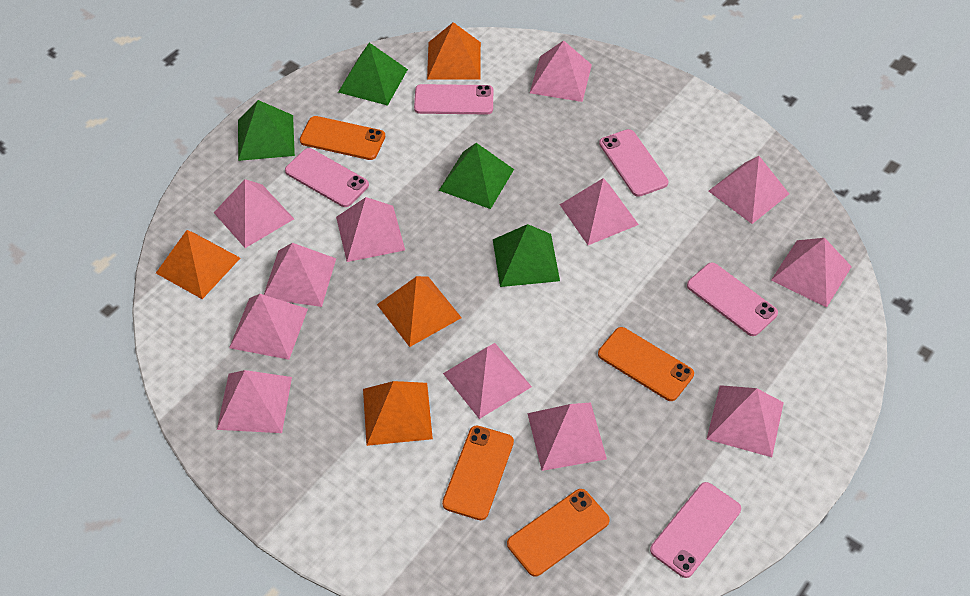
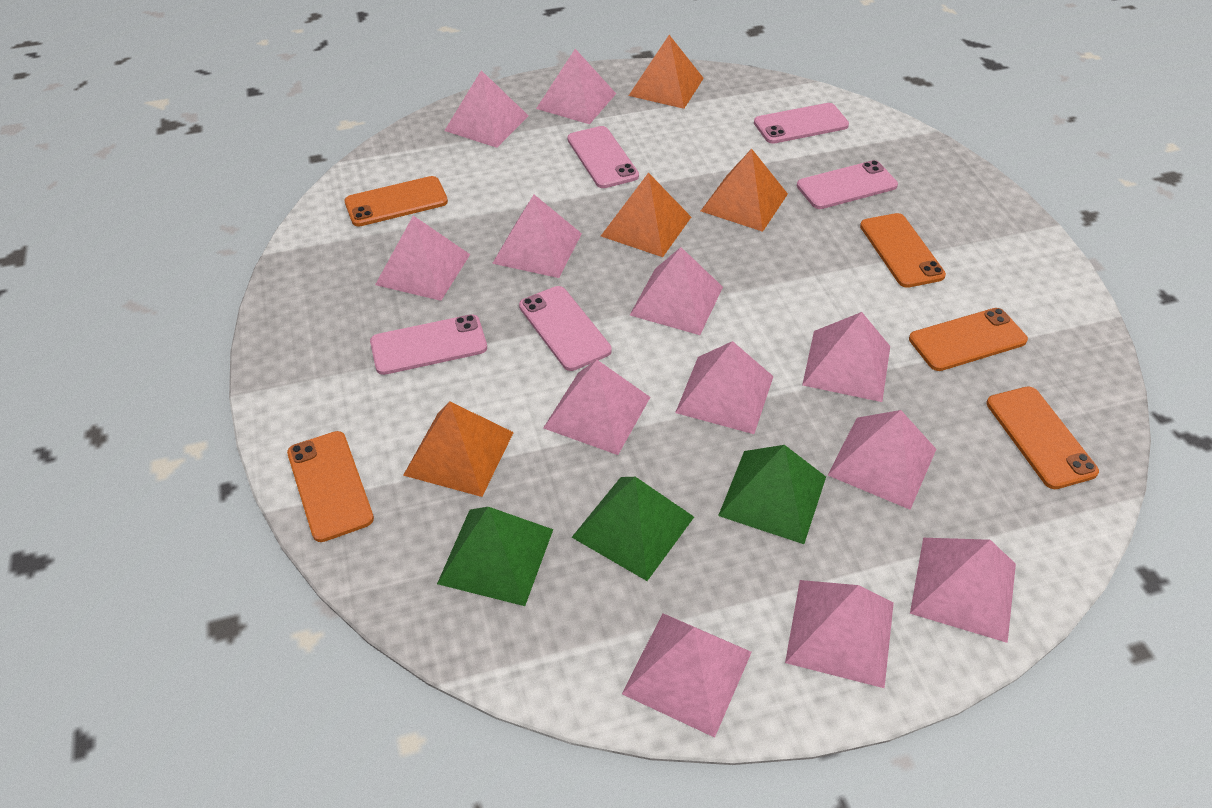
green pyramid: [238,100,295,161] [338,43,408,106] [439,143,514,209] [493,224,560,287] = 4 -> [437,507,553,606] [572,477,694,581] [718,445,826,544] = 3
orange phone: [300,116,385,160] [442,425,514,520] [507,489,610,577] [598,327,694,401] = 4 -> [287,431,374,542] [345,176,448,227] [860,213,946,288] [909,308,1028,371] [987,386,1099,489] = 5

